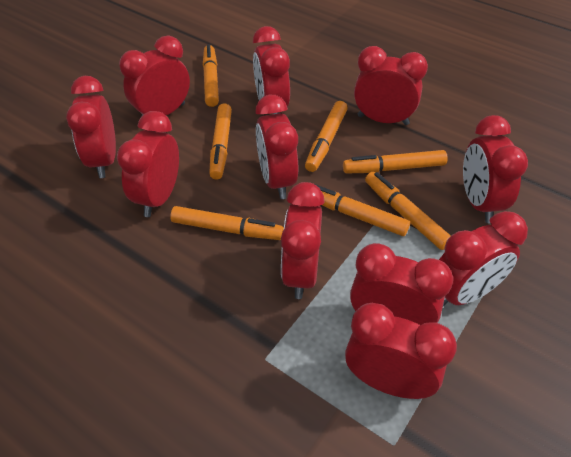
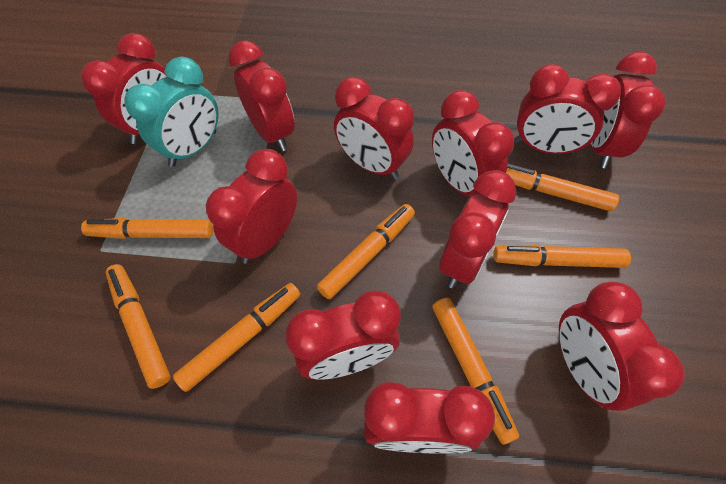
turquoise clock: none = 0 -> [124,57,218,167] = 1

